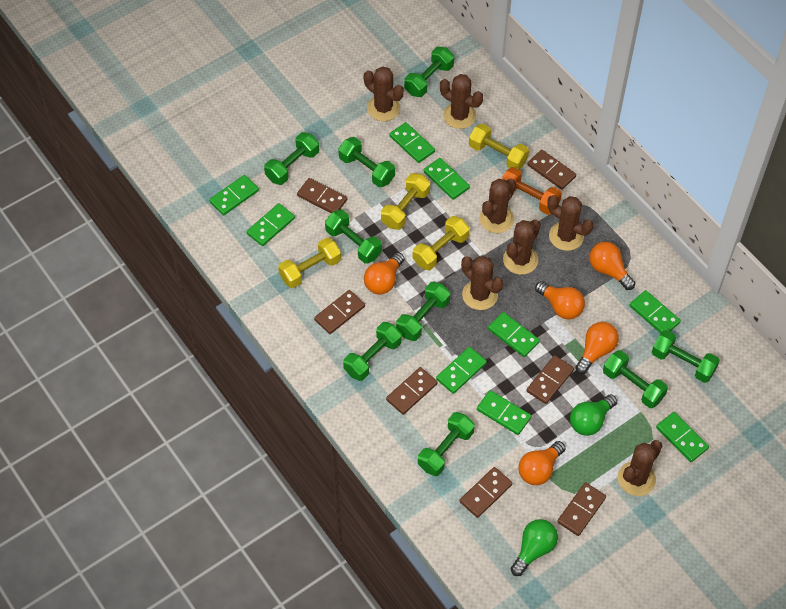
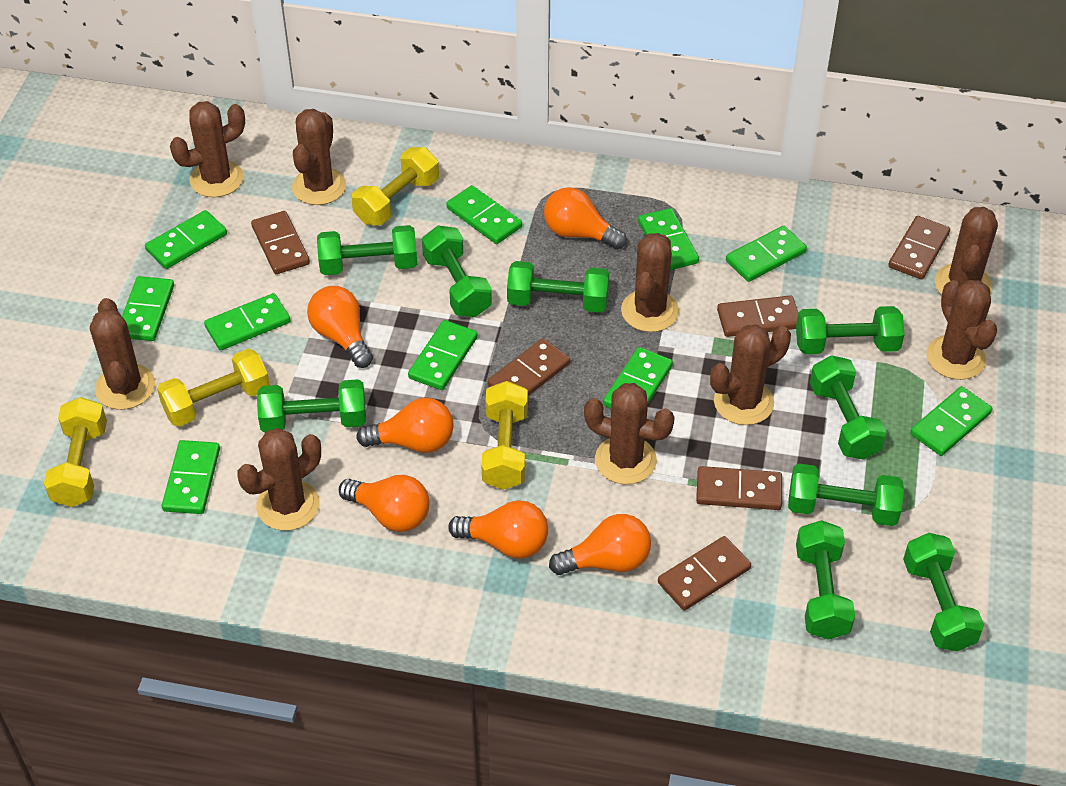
brown cactus: [364,66,404,121] [440,74,483,129] [461,256,504,310] [480,179,516,233] [503,220,541,275] [547,195,594,251] [618,440,662,496] = 7 -> [90,298,155,410] [170,101,245,197] [237,428,321,531] [292,109,346,205] [584,383,675,484] [621,233,679,332] [710,324,791,425] [927,280,997,380] [935,207,998,295] = 9
brown domino: [297,178,347,213] [314,290,365,334] [386,367,437,415] [459,467,512,518] [526,355,574,404] [527,150,576,190] [557,482,606,536] = 7 -> [251,211,310,274] [488,338,570,396] [658,536,751,611] [696,466,782,510] [717,295,798,337] [888,216,950,279] = 6
green domino: [209,175,259,215] [246,203,295,246] [389,122,435,163] [424,158,470,200] [436,347,487,394] [477,390,531,435] [488,312,540,357] [629,290,681,333] [656,412,709,462] = 9 -> [122,276,174,341] [145,210,227,269] [162,440,220,514] [204,293,291,350] [408,320,478,390] [446,185,522,244] [603,347,673,408] [638,208,699,270] [726,226,807,282] [910,386,992,456] = 10
green light bulb: [511,519,558,576] [570,394,617,436] = 2 -> none = 0
orange dumbbell: [502,167,562,215] = 1 -> none = 0
orange light bulb: [364,252,404,294] [518,441,566,485] [535,281,585,319] [575,322,619,374] [589,242,635,290] = 5 -> [307,286,373,368] [339,475,430,532] [356,398,454,453] [448,500,548,558] [544,187,627,250] [549,514,651,575] = 6

